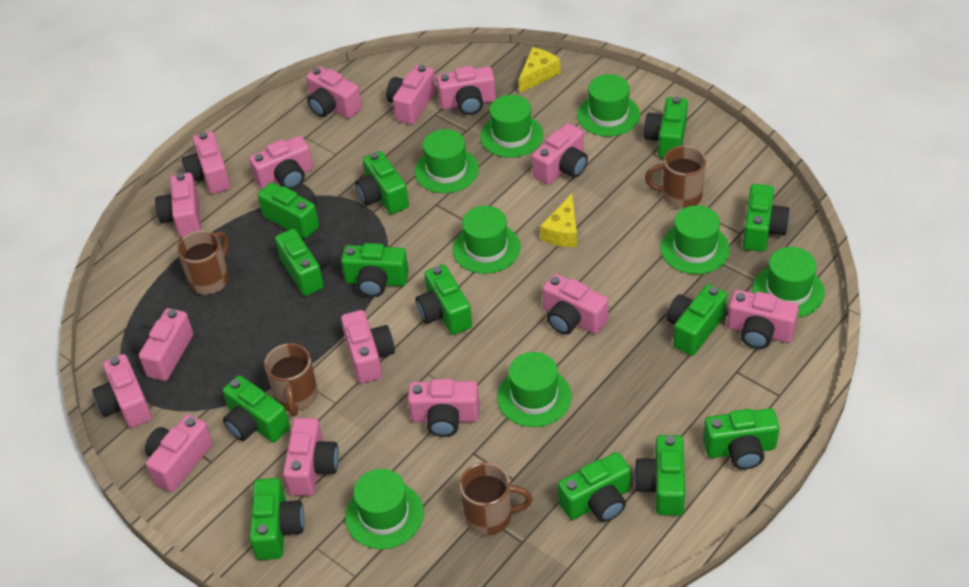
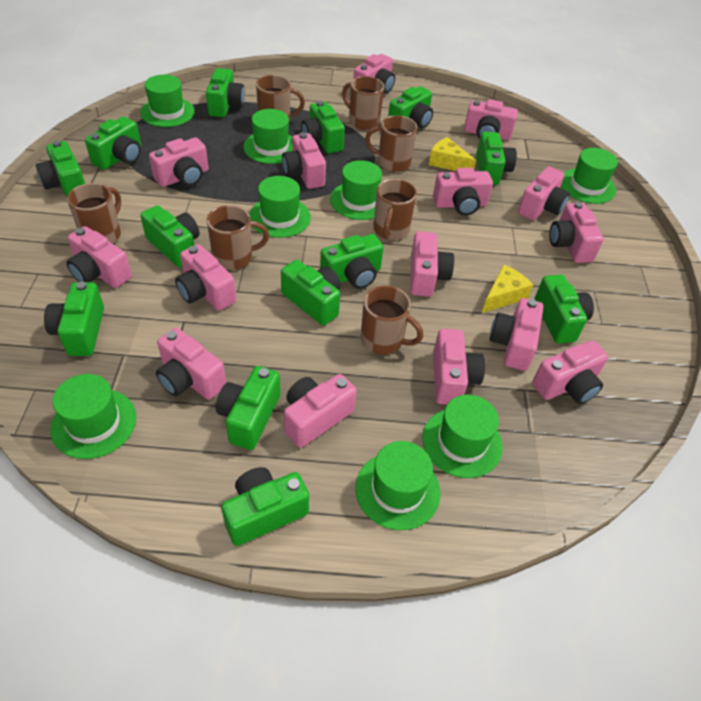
brown mug: [177,230,229,295] [264,343,318,416] [459,462,533,535] [645,145,706,209] = 4 -> [67,183,121,244] [207,205,269,270] [256,75,305,123] [342,76,384,130] [361,285,423,355] [365,115,417,172] [373,179,417,240] = 7

